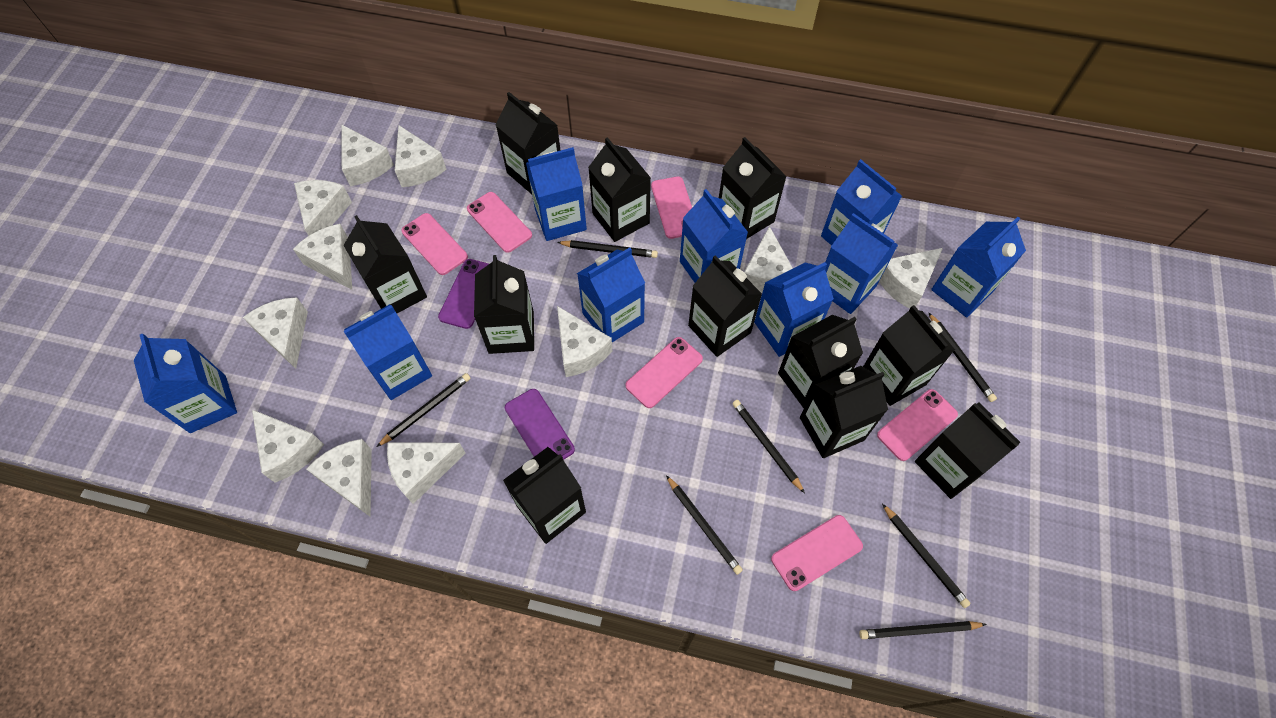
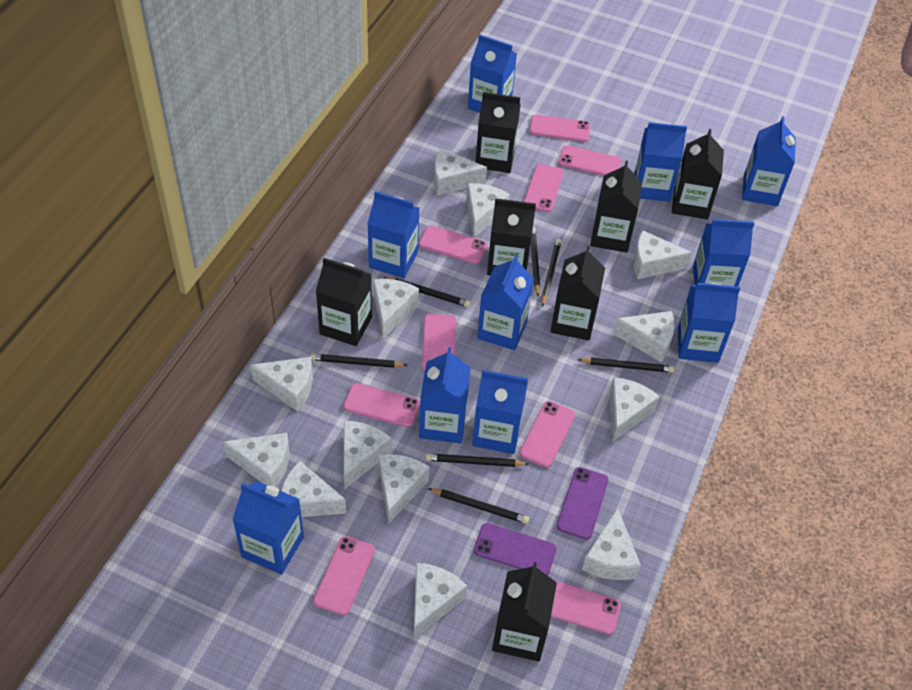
black carton: [343,215,427,313] [474,255,534,354] [496,92,561,194] [503,447,586,544] [588,137,651,242] [688,255,762,357] [719,137,787,239] [778,315,863,408] [800,366,888,458] [863,305,955,406] [915,402,1020,499] = 11 -> [316,258,372,346] [476,92,521,173] [487,198,536,276] [492,562,557,662] [550,246,605,340] [590,161,642,253] [672,129,724,219] = 7
blue carton: [134,334,237,433] [343,304,432,400] [526,147,587,241] [577,247,645,342] [680,189,748,283] [754,262,834,357] [821,159,902,246] [825,213,898,314] [931,217,1026,317] = 9 -> [232,481,304,575] [367,191,419,278] [419,347,471,444] [468,35,517,113] [472,370,528,454] [477,255,534,350] [635,122,687,202] [678,283,740,363] [693,219,755,287] [742,116,796,206] = 10
pink phone: [401,213,468,275] [467,192,532,253] [625,337,703,408] [651,176,692,239] [771,515,863,591] [877,389,958,461] = 6 -> [313,536,375,615] [343,383,420,427] [419,225,487,264] [422,314,456,370] [519,401,575,467] [524,164,564,212] [530,114,590,142] [551,580,621,635] [558,145,622,176] = 9
white cheese: [243,297,308,369] [252,409,324,483] [293,224,352,290] [294,180,352,236] [306,439,372,517] [341,124,394,186] [387,442,466,504] [395,125,446,187] [557,306,612,377] [744,226,793,293] [879,248,943,308] = 11 -> [223,433,289,487] [250,357,313,411] [281,461,346,517] [344,421,391,489] [373,279,419,339] [379,454,430,524] [414,563,467,639] [434,149,487,196] [467,183,510,238] [582,508,641,580] [609,377,660,442] [613,311,675,363] [633,230,692,279] = 13

